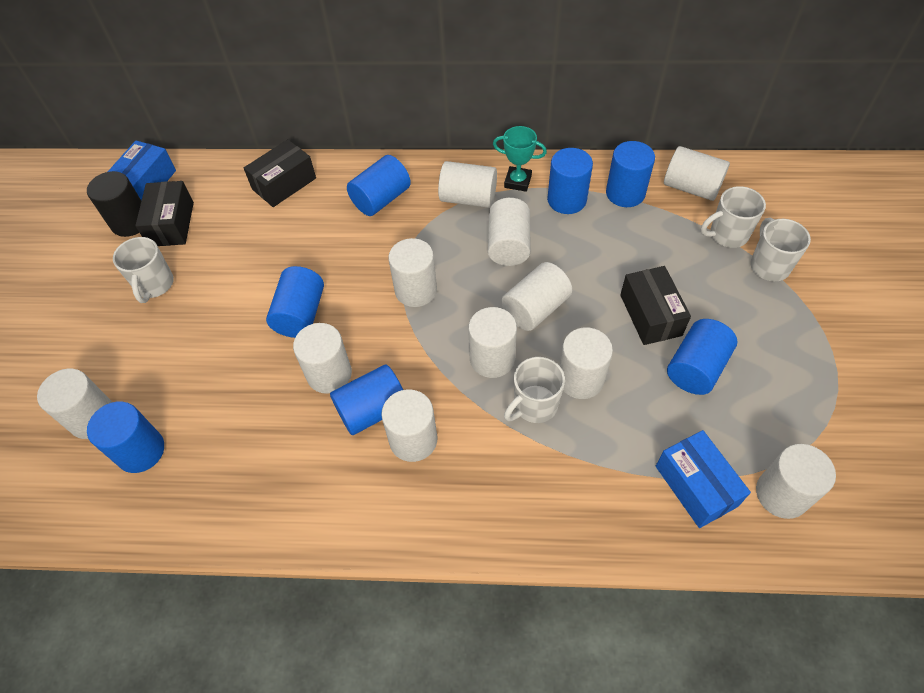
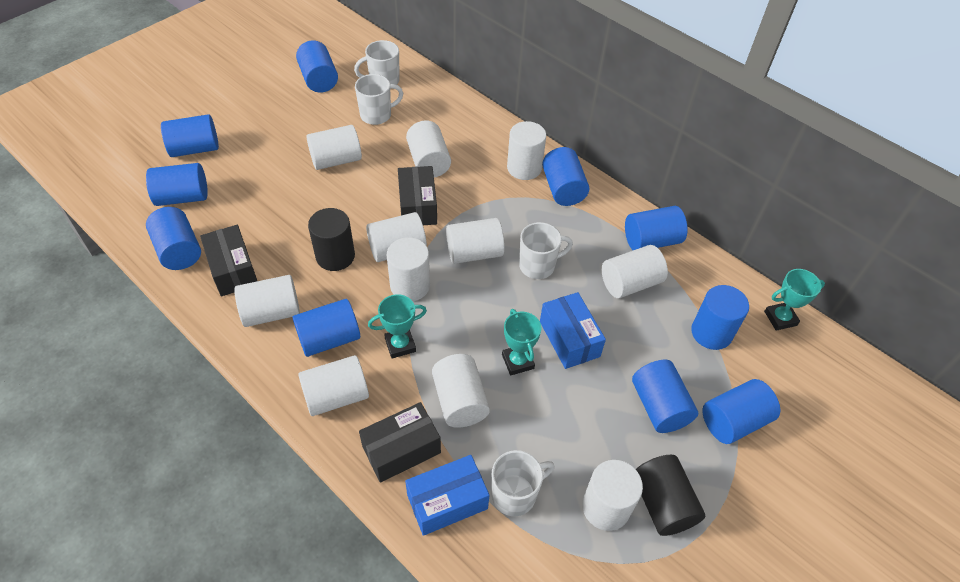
black cylinder: [87,171,141,237] = 1 -> [308,208,355,271] [635,455,705,536] = 2
blue cylinder: [87,401,164,473] [266,266,324,338] [330,364,403,435] [347,155,411,216] [547,148,593,214] [606,141,655,207] [667,319,737,395] = 7 -> [146,163,208,206] [146,207,201,270] [161,114,219,157] [293,299,360,357] [296,41,338,93] [542,147,589,206] [625,206,688,250] [632,360,698,433] [691,285,749,350] [702,379,780,444] = 10
turquoise trophy: [493,126,547,192] = 1 -> [368,294,427,358] [502,309,541,375] [764,269,825,331] = 3

